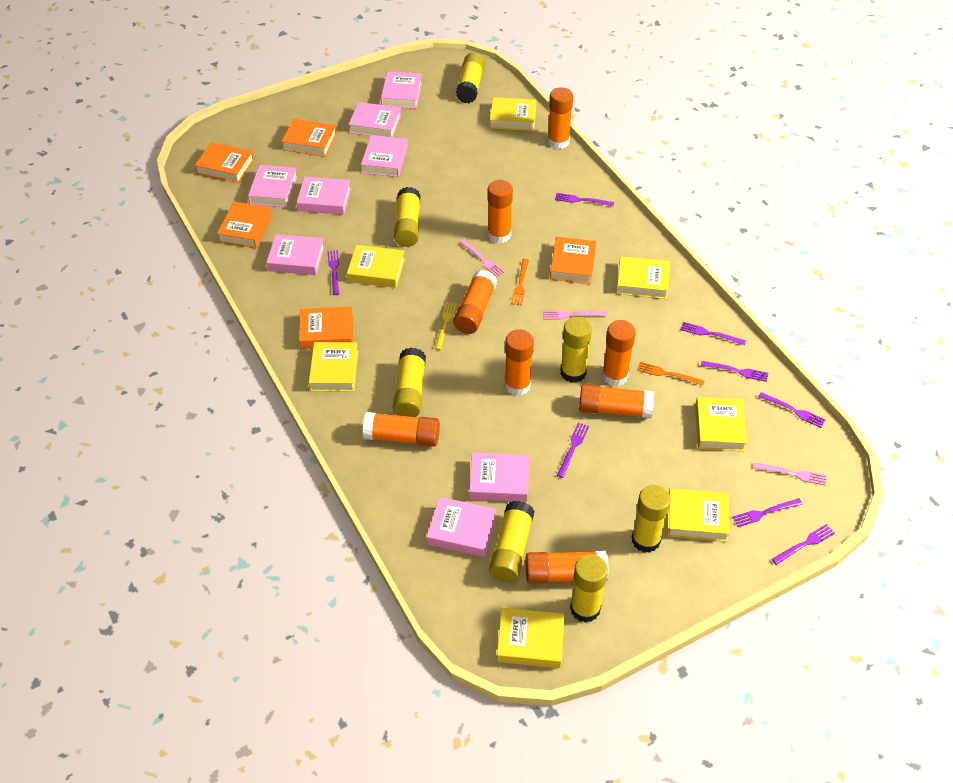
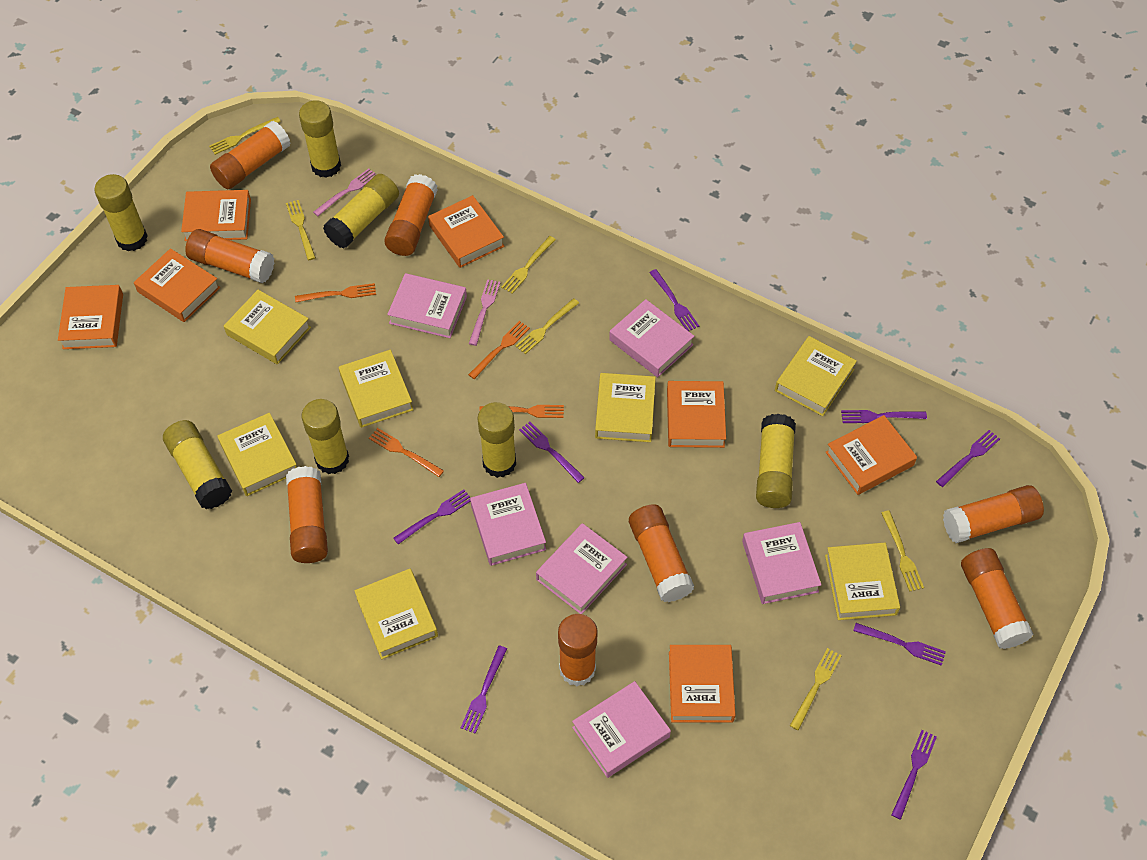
orange book: [195,142,254,183] [217,202,272,248] [281,119,337,157] [299,306,353,349] [550,237,597,284] = 5 -> [58,285,123,349] [134,248,220,322] [181,190,251,241] [428,195,504,268] [667,381,726,448] [669,645,735,722] [826,415,917,495] = 7
orange fork: [511,259,529,305] [637,362,704,386] = 2 -> [295,283,376,302] [369,428,444,477] [468,321,530,379] [479,405,564,418] = 4
pink book: [248,165,298,208] [266,234,325,275] [296,177,351,215] [349,102,401,137] [361,135,408,177] [381,72,422,109] [426,497,497,557] [469,452,529,502] = 8 -> [387,273,467,338] [470,483,546,566] [536,523,628,614] [572,681,671,778] [609,299,694,377] [742,522,821,604] = 6
pink fork: [459,240,505,277] [543,310,607,320] [754,463,827,486] = 3 -> [313,169,377,216] [469,279,501,346] = 2
yellow fork: [435,302,457,350] = 1 -> [209,117,281,155] [286,200,316,260] [501,236,556,294] [516,298,579,354] [790,648,842,730] [881,510,924,592] = 6

